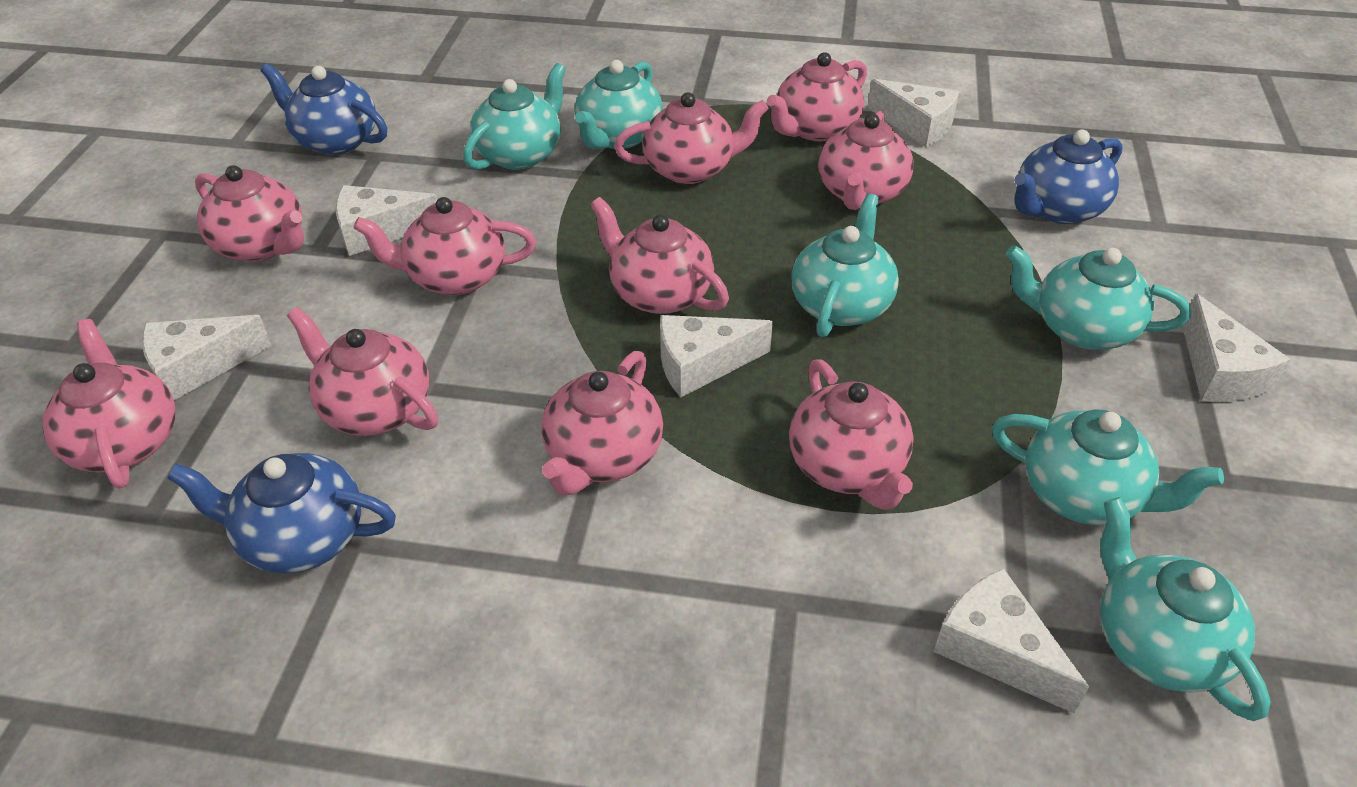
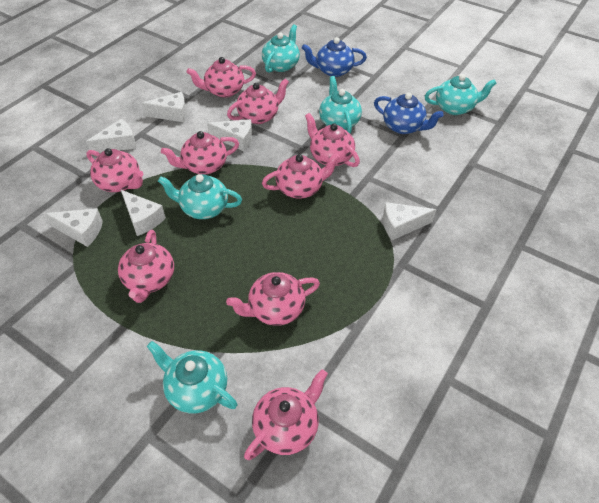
blue teapot: [167,453,396,574] [261,63,387,155] [1014,130,1123,224] = 3 -> [302,37,367,77] [374,92,444,134] = 2
pink teapot: [42,319,175,489] [195,165,304,261] [287,307,438,436] [353,197,536,295] [541,351,663,496] [590,197,729,314] [614,92,769,184] [767,52,867,141] [789,359,914,510] [818,111,914,210] = 10 -> [86,148,143,192] [118,230,174,303] [161,131,239,174] [187,57,256,98] [226,272,320,326] [227,78,289,124] [244,369,328,460] [262,153,340,199] [305,113,360,167] = 9
turquoise teapot: [463,63,566,170] [575,60,663,149] [791,194,899,337] [992,410,1224,525] [1005,245,1191,350] [1100,497,1271,721] = 6 -> [147,341,237,413] [158,174,242,219] [262,25,300,73] [319,76,362,134] [425,74,497,115] = 5

